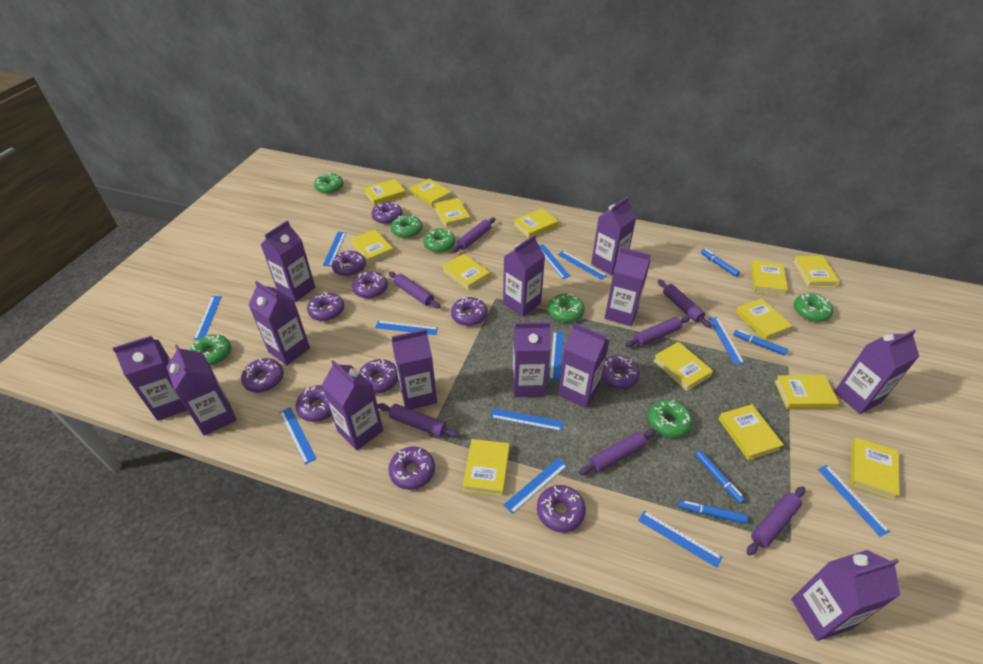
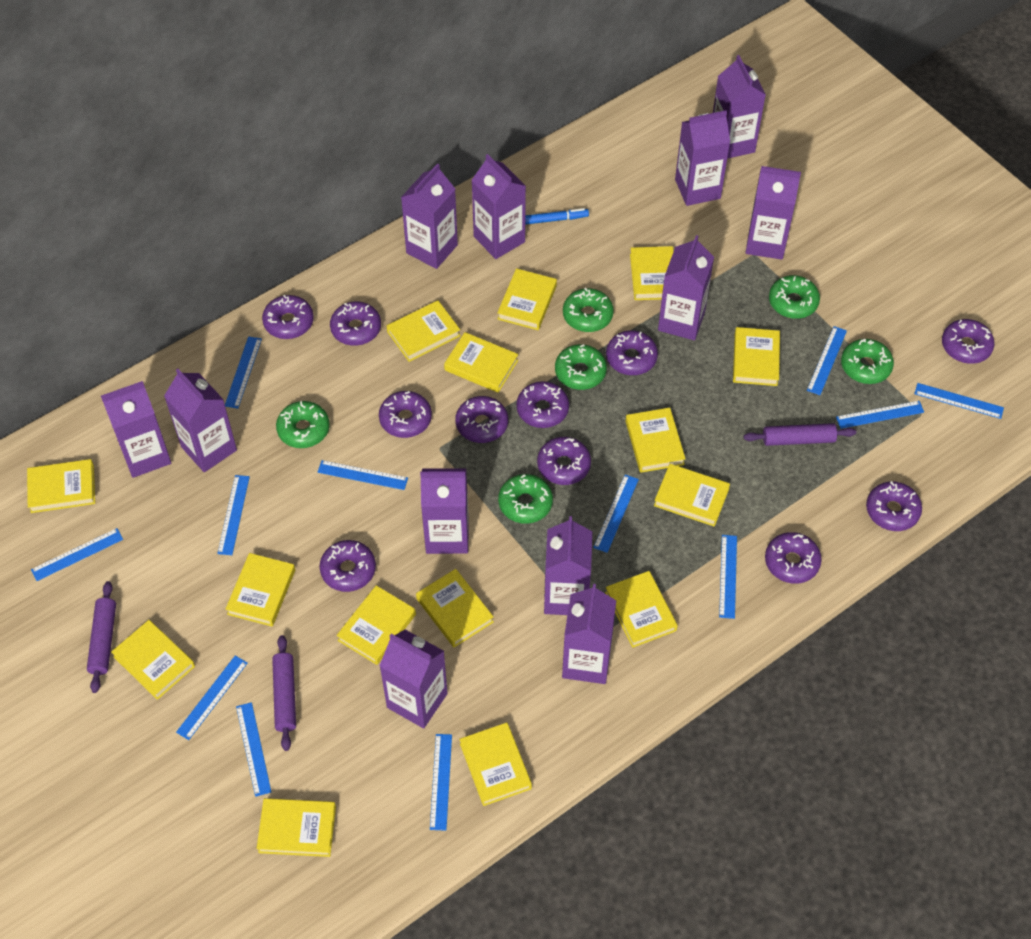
blue marker: [678,500,748,524] [695,450,745,504] [701,249,740,277] [733,330,788,355] = 4 -> [525,208,589,225] = 1
green donut: [190,334,231,366] [314,173,344,194] [391,215,422,238] [423,228,456,253] [548,294,585,322] [648,400,693,438] [794,293,833,322] = 7 -> [276,401,330,448] [498,474,553,524] [555,344,607,390] [563,288,614,332] [769,275,820,319] [841,339,894,384] = 6
purple carton: [112,336,187,421] [166,344,237,435] [248,281,310,365] [261,220,315,302] [322,360,383,451] [391,329,437,409] [503,235,545,317] [512,322,551,397] [558,323,610,408] [591,196,637,275] [605,247,651,326] [791,550,900,641] [834,329,919,414] = 13 -> [101,381,171,478] [164,369,237,472] [379,630,448,729] [401,163,458,269] [420,468,469,554] [471,154,526,259] [544,516,592,615] [562,584,616,684] [658,235,714,340] [675,110,730,206] [713,55,766,159] [745,166,801,260] = 12
purple rolling pin: [378,403,460,438] [389,272,440,309] [452,217,495,253] [579,429,656,475] [625,316,690,347] [658,279,712,328] [747,486,805,555] = 7 -> [87,581,116,693] [272,635,296,751] [744,423,856,446] = 3
yellow book: [351,229,394,264] [364,179,406,206] [410,178,451,207] [434,198,471,228] [442,254,490,291] [463,439,510,496] [514,208,559,239] [653,342,713,391] [718,404,784,460] [735,298,793,341] [751,260,788,296] [774,375,839,409] [792,256,840,287] [850,437,900,500] = 14 -> [27,459,95,513] [111,620,195,700] [225,553,295,626] [257,798,336,857] [337,585,416,665] [387,300,461,362] [416,569,494,647] [444,332,518,393] [459,722,532,806] [497,268,557,330] [605,571,678,648] [625,408,686,473] [630,246,674,300] [654,464,730,527] [733,327,780,386] = 15

